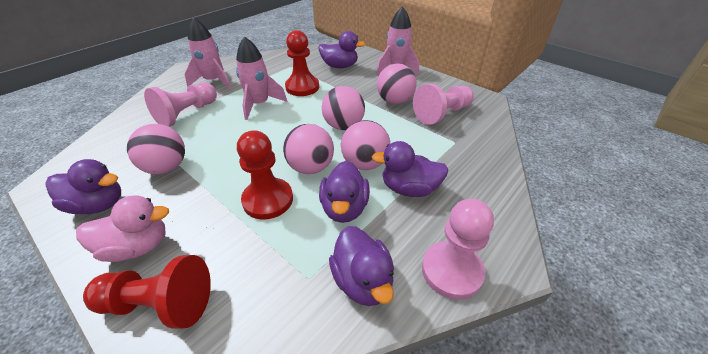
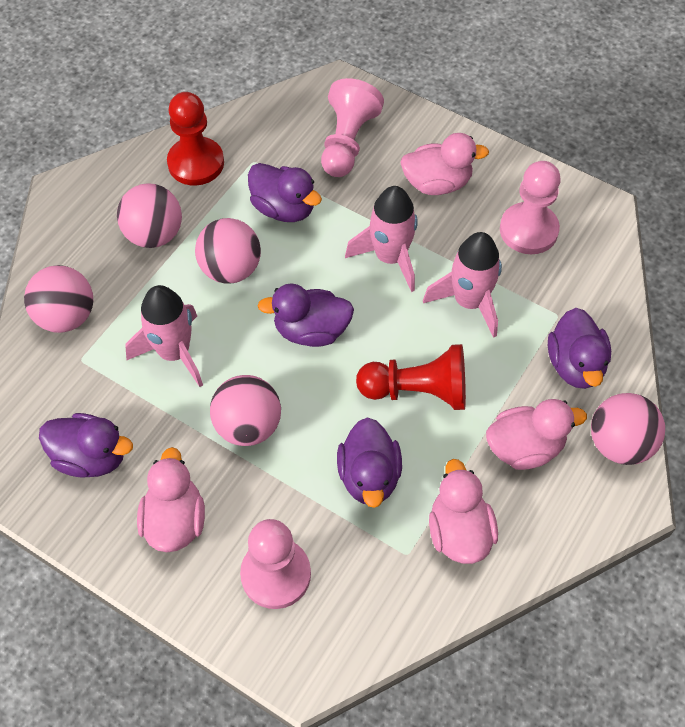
pink duck: [76,196,169,262] = 1 -> [137,447,205,552] [400,133,489,195] [429,459,498,564] [486,399,587,470] = 4
red pawn: [83,255,211,329] [237,130,293,220] [285,30,319,96] = 3 -> [167,92,224,186] [356,344,466,410] = 2

